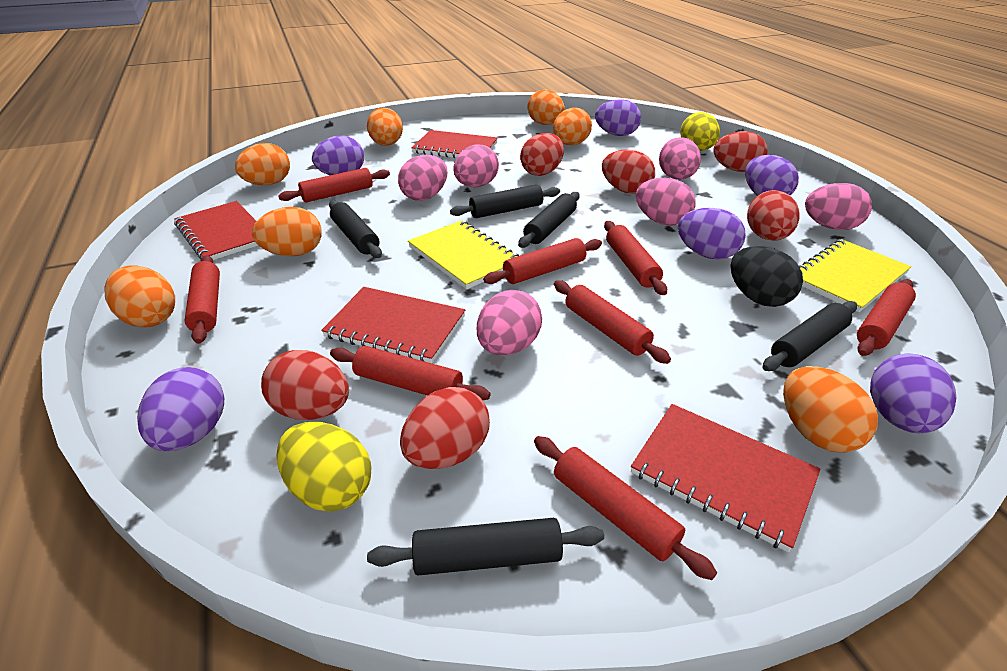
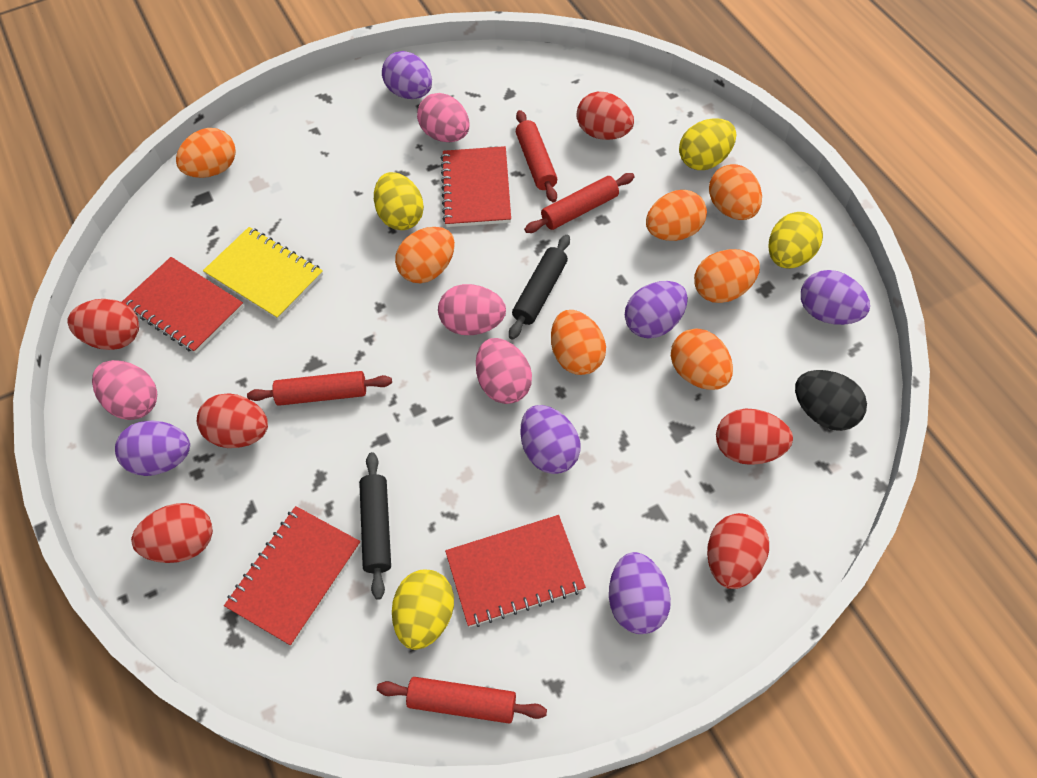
black rolling pin: [329,200,382,258] [367,518,604,575] [450,184,560,218] [518,192,580,248] [762,301,857,371] = 5 -> [359,452,391,600] [509,235,570,340] = 2
pink egg: [398,155,447,201] [453,144,499,187] [477,290,542,355] [636,178,696,226] [659,137,701,180] [805,183,872,230] = 6 -> [92,360,157,420] [417,93,469,142] [438,284,506,335] [476,338,532,404] = 4
red rolling pin: [184,255,220,344] [278,168,390,202] [330,346,491,400] [483,238,602,284] [534,436,717,580] [554,280,671,364] [604,221,667,295] [857,279,916,356] = 8 -> [247,371,392,406] [377,677,547,723] [516,110,557,202] [524,173,635,233] = 4
yellow egg: [276,422,371,512] [680,112,720,151] = 2 -> [374,172,424,230] [392,570,454,650] [679,119,736,170] [769,212,823,269] = 4
yellow notebook: [408,221,519,289] [799,239,911,312] = 2 -> [203,227,323,320] = 1

